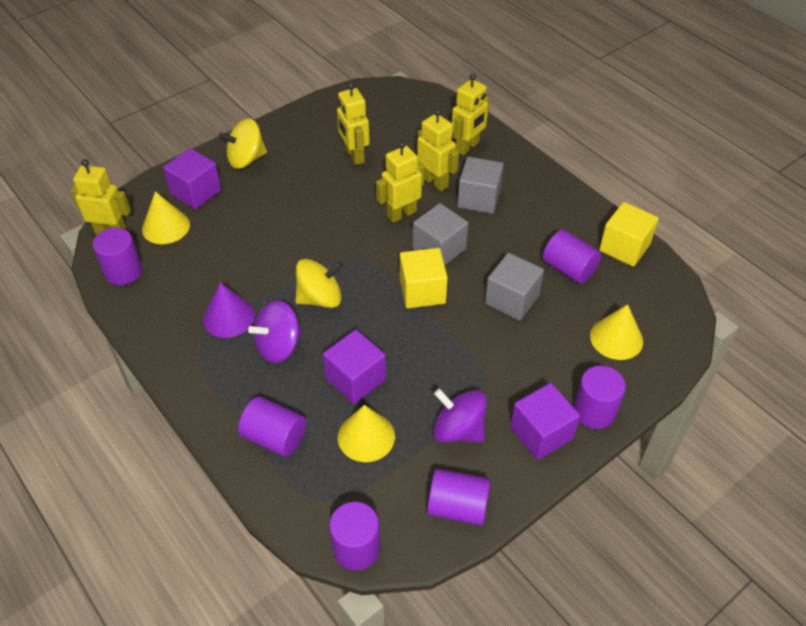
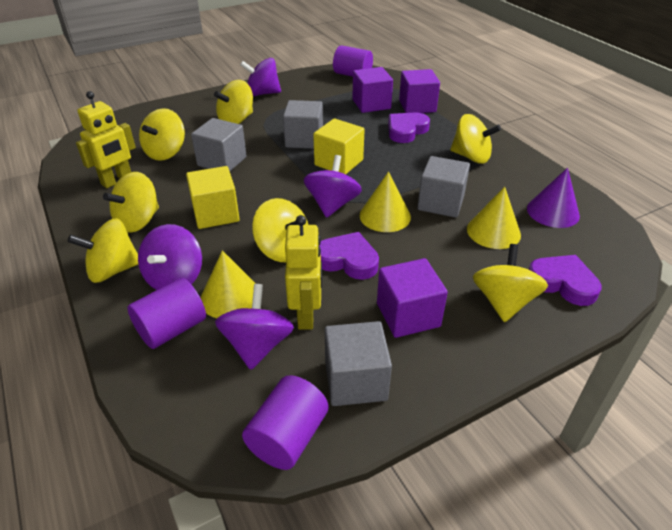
grey cube: [413,203,468,265] [457,157,504,214] [485,253,544,321] = 3 -> [191,118,247,171] [283,100,323,149] [325,321,392,406] [417,156,470,218] = 4
purple cylinder: [93,228,142,285] [238,396,306,457] [329,502,380,570] [427,469,491,525] [542,230,601,284] [574,365,626,429] = 6 -> [127,278,206,349] [242,375,328,470] [333,45,373,77] = 3
purple heart: none = 0 -> [319,232,379,280] [388,113,430,143] [529,255,602,306] = 3
purple spinning top: [248,300,302,363] [433,389,487,442] = 2 -> [138,224,202,290] [215,284,294,370] [240,58,281,96] [304,155,362,218] = 4
yellow robot: [70,159,131,235] [337,82,370,165] [376,141,425,223] [417,109,459,191] [452,74,490,155] = 5 -> [76,91,136,188] [285,215,322,330] = 2
yellow spinning top: [218,119,267,169] [295,259,343,308] = 2 -> [67,218,138,283] [103,172,159,233] [139,108,185,161] [214,80,253,124] [252,198,308,262] [450,114,501,164] [473,244,548,322] = 7

